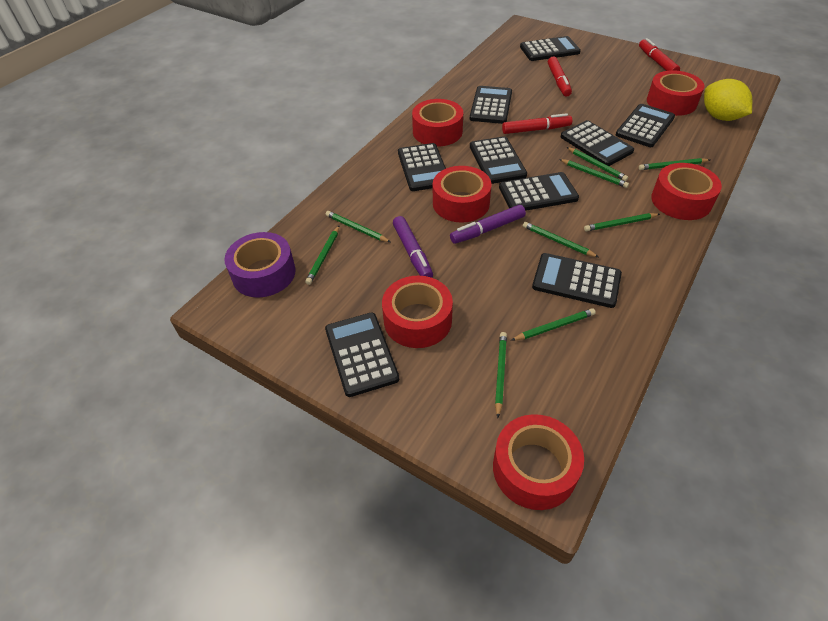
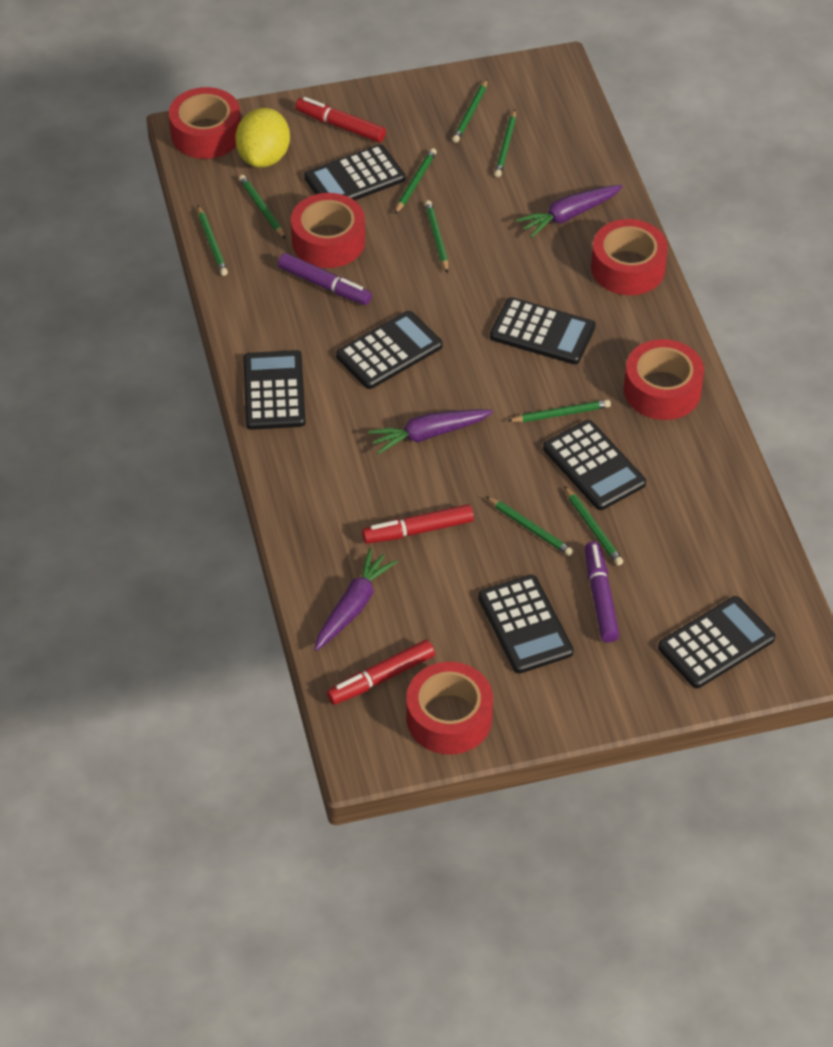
black calculator: [325,312,399,397] [398,143,446,191] [470,86,512,124] [470,136,527,184] [499,172,579,211] [520,36,581,61] [532,253,622,308] [561,120,634,166] [616,104,675,147] = 9 -> [243,350,306,430] [304,144,405,201] [336,311,443,389] [478,574,574,673] [490,297,596,364] [543,420,646,510] [658,596,775,688] = 7
purple carrot: none = 0 -> [314,548,398,651] [368,409,493,454] [516,185,623,238] = 3
purple tape: [224,232,296,298] = 1 -> none = 0
red tape: [382,276,453,348] [412,99,463,147] [433,166,492,223] [493,414,584,510] [647,70,705,116] [651,163,722,220] = 6 -> [169,87,241,159] [291,193,365,268] [406,662,493,754] [591,219,668,295] [624,339,704,420] = 5

